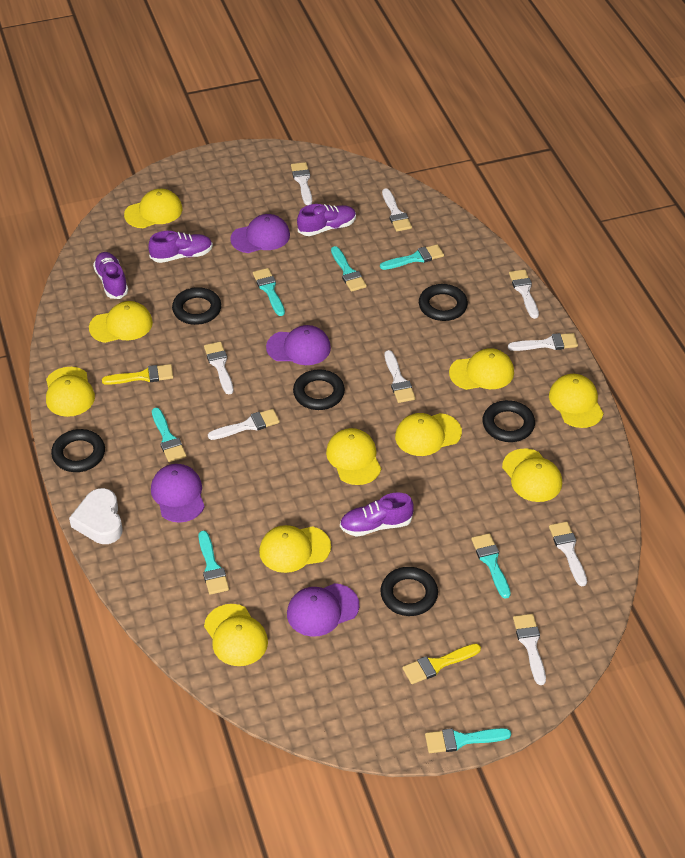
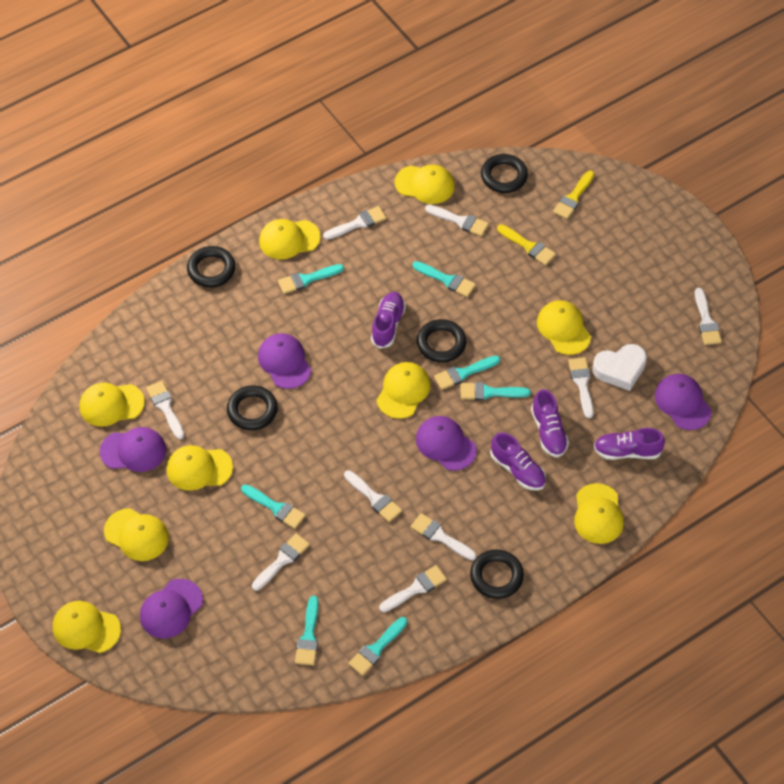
black ring: [51,429,105,472] [172,287,221,325] [293,369,345,410] [380,567,438,616] [419,284,468,321] [483,400,535,442] = 6 -> [187,246,235,287] [227,385,278,430] [417,319,466,363] [470,550,524,599] [481,154,528,193] = 5
purple cap: [151,464,205,523] [230,214,290,253] [266,325,331,365] [287,583,359,637] = 4 -> [100,427,166,472] [140,579,203,639] [258,333,311,389] [416,416,477,471] [655,374,712,430] = 5
yellow cap: [46,367,95,417] [89,301,153,343] [124,189,182,228] [204,604,268,666] [259,525,331,573] [326,428,381,485] [395,413,462,456] [449,348,514,390] [502,449,562,502] [549,374,604,428] = 10 -> [53,601,121,653] [80,383,145,427] [104,508,169,561] [167,445,233,491] [259,219,321,259] [377,362,431,419] [395,165,455,204] [537,300,591,355] [574,483,624,544] = 9

